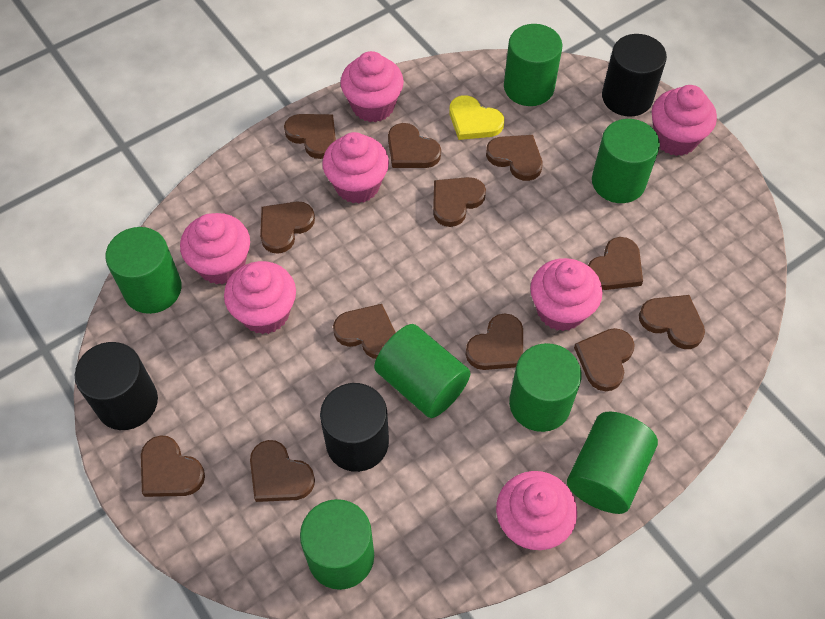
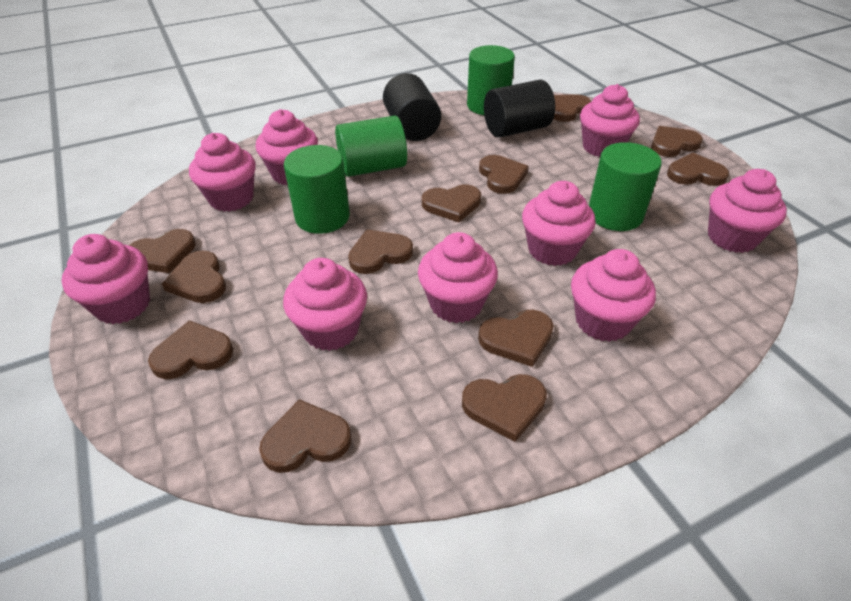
black cylinder: [75,342,158,430] [320,383,389,472] [602,34,667,117] = 3 -> [383,73,441,141] [484,80,555,138] = 2
green cylinder: [105,227,182,314] [300,499,374,590] [374,324,470,418] [504,24,563,106] [509,343,582,432] [567,412,658,514] [592,119,660,203] = 7 -> [284,145,350,234] [335,116,407,177] [467,45,515,115] [589,142,662,231] = 4
pink cupcake: [180,213,250,285] [224,261,296,334] [322,132,389,203] [340,51,404,122] [496,471,577,550] [530,258,603,331] [652,85,717,156] = 7 -> [62,234,150,324] [189,133,256,212] [256,109,318,186] [283,258,367,351] [418,232,498,323] [522,181,596,266] [571,249,656,342] [580,84,640,157] [708,169,787,253] = 9
yellow heart: [449,95,504,140] = 1 -> none = 0

